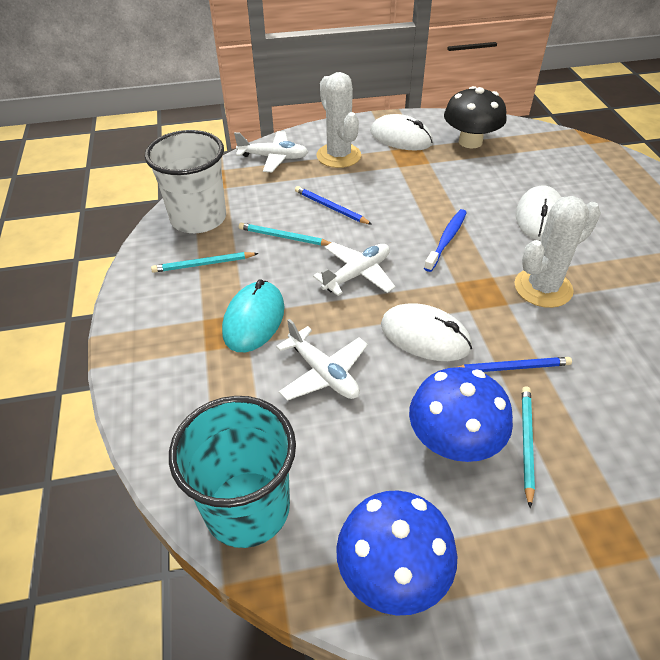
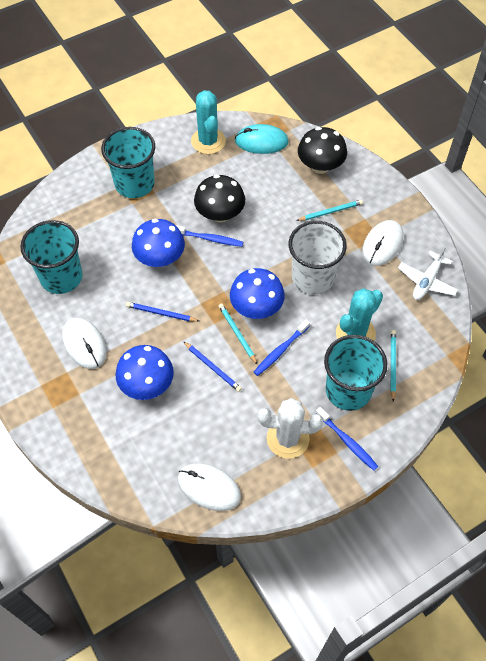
black mushroom: [444,86,507,148] = 1 -> [194,174,245,222] [298,127,347,174] = 2
blue mushroom: [336,491,457,616] [409,367,513,462] = 2 -> [116,345,174,400] [132,219,185,267] [230,268,285,319] = 3
blue toothbrush: [424,209,467,272] = 1 -> [176,225,243,247] [254,320,310,376] [315,407,379,471] = 3
turquoise cactus: none = 0 -> [191,90,226,154] [336,288,383,341] = 2
turquoise cup: [169,396,296,548] = 1 -> [20,220,83,294] [101,127,155,198] [324,335,387,411] = 3
white cactus: [317,72,361,168] [514,196,601,308] = 2 -> [258,398,323,459] = 1
white plane: [234,131,308,172] [276,319,368,401] [313,242,395,296] = 3 -> [398,246,458,300] = 1

